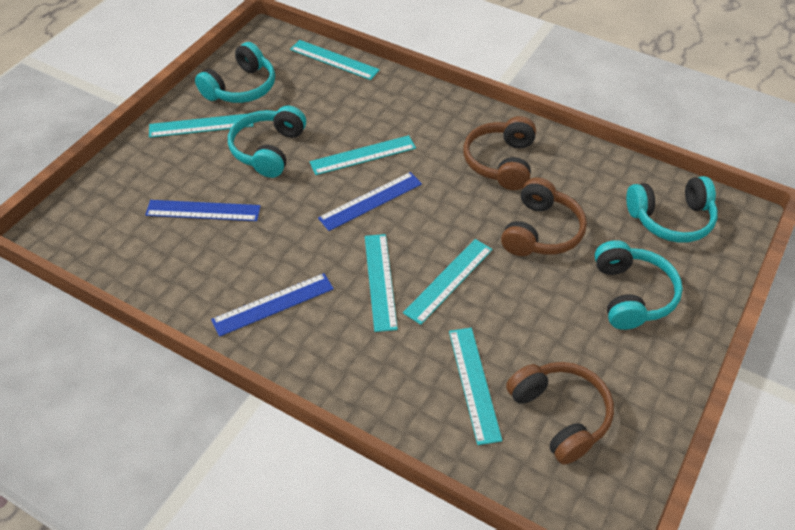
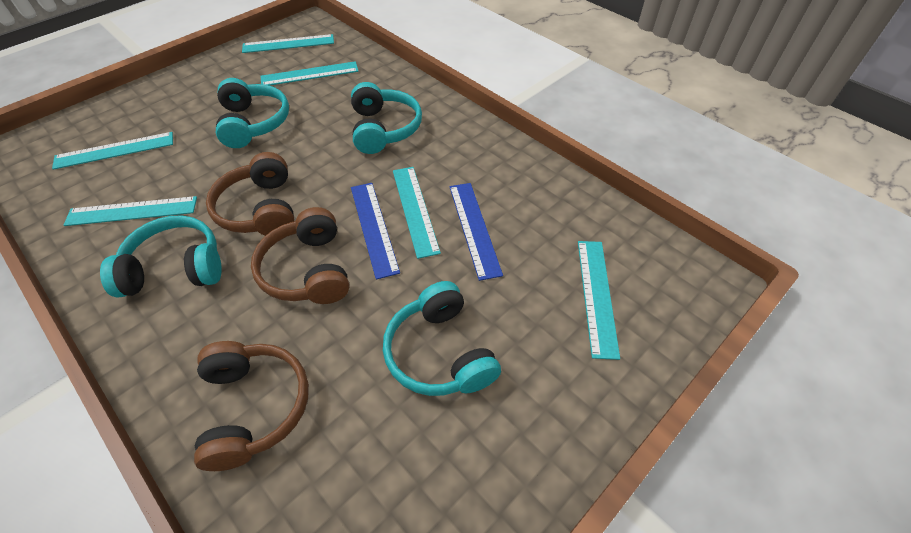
blue ruler: [145,200,261,221] [211,273,334,337] [318,172,422,231] = 3 -> [351,183,400,280] [450,183,503,281] = 2

